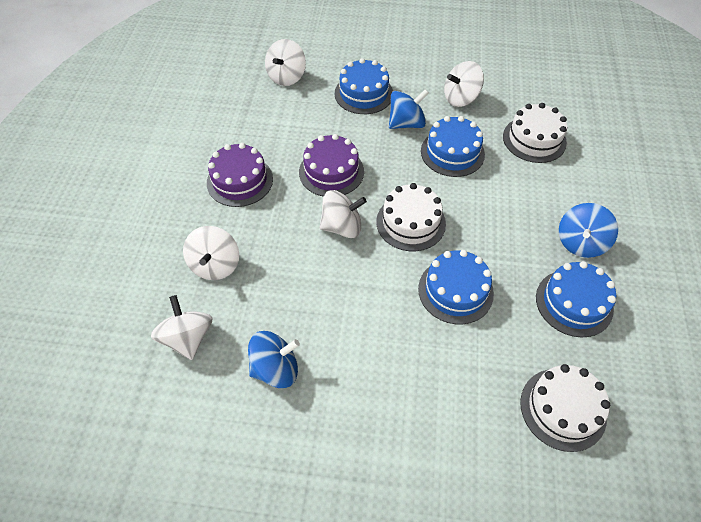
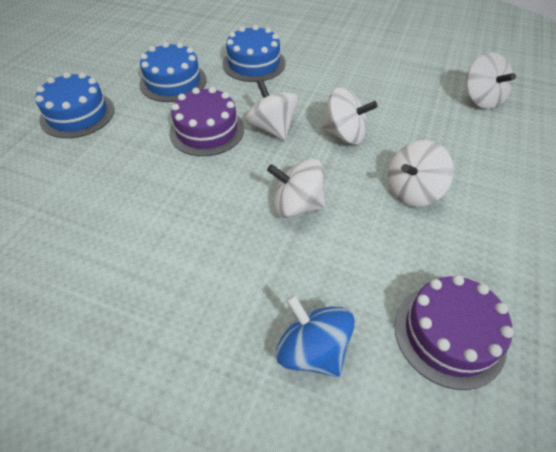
blue cake: [335,58,393,114] [418,250,494,324] [421,116,485,177] [536,261,616,337] = 4 -> [35,72,114,138] [139,42,207,102] [222,25,286,82] = 3
blue spinning top: [248,331,300,388] [389,89,429,129] [559,203,618,258] = 3 -> [276,294,355,377] = 1
white cake: [376,183,446,251] [503,103,567,163] [520,364,610,452] = 3 -> none = 0

